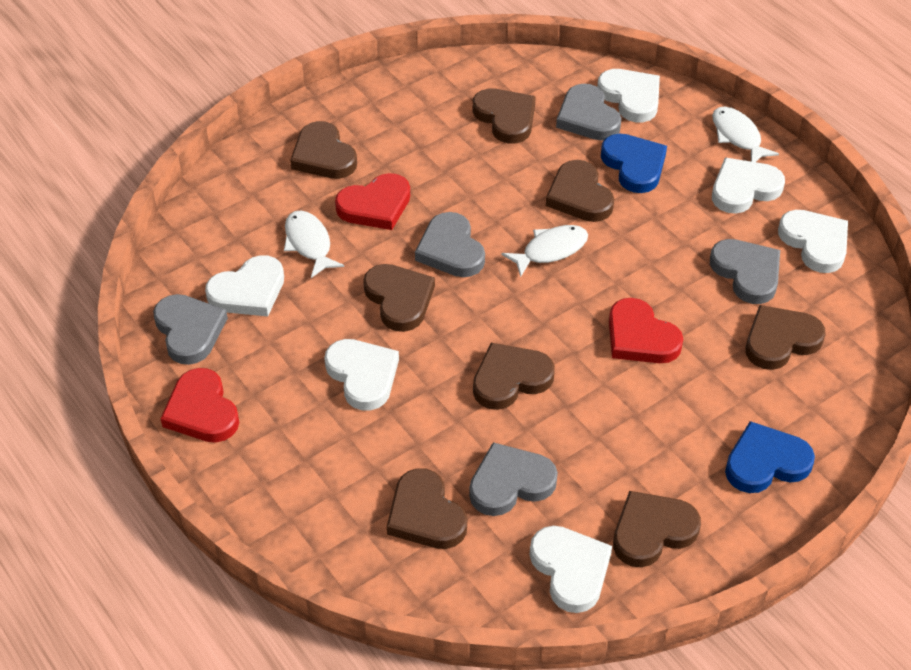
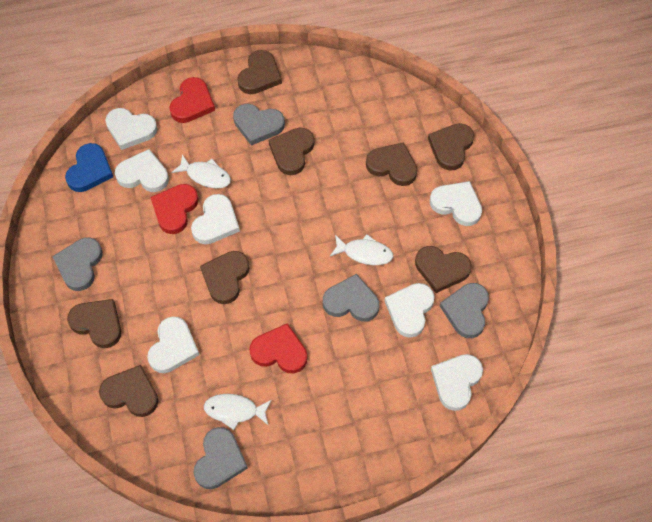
blue heart: [601,133,667,193] [725,421,815,493] = 2 -> [65,143,113,192] = 1
white heart: [205,255,284,316] [324,339,399,411] [530,526,612,613] [597,69,660,122] [712,158,785,214] [778,210,848,273] = 6 -> [105,108,158,150] [115,149,169,192] [147,316,199,373] [191,194,240,244] [384,283,435,338] [430,181,482,226] [431,354,483,411] = 7

